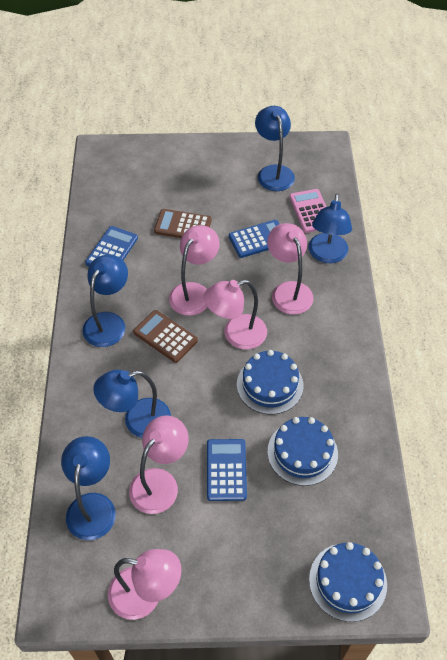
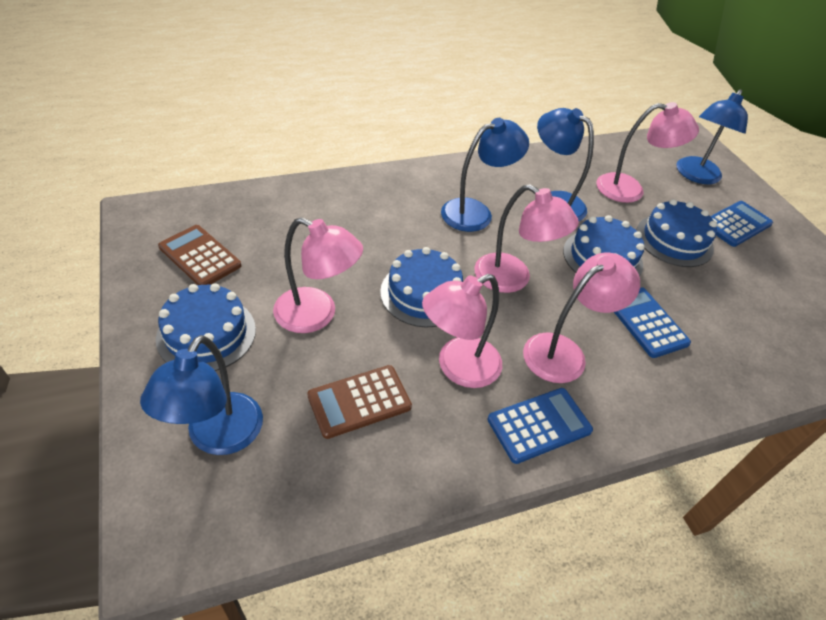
blue cake: [237,350,304,415] [267,417,338,486] [309,542,387,622] = 3 -> [156,283,256,371] [380,247,463,327] [563,215,645,277] [636,199,717,267] = 4
blue lamp: [61,436,116,540] [82,254,128,347] [93,370,171,438] [255,106,295,191] [309,194,352,263] = 5 -> [140,335,263,455] [441,118,529,232] [537,108,594,221] [676,90,748,184] = 4
pink calculator: [289,189,326,233] = 1 -> none = 0

